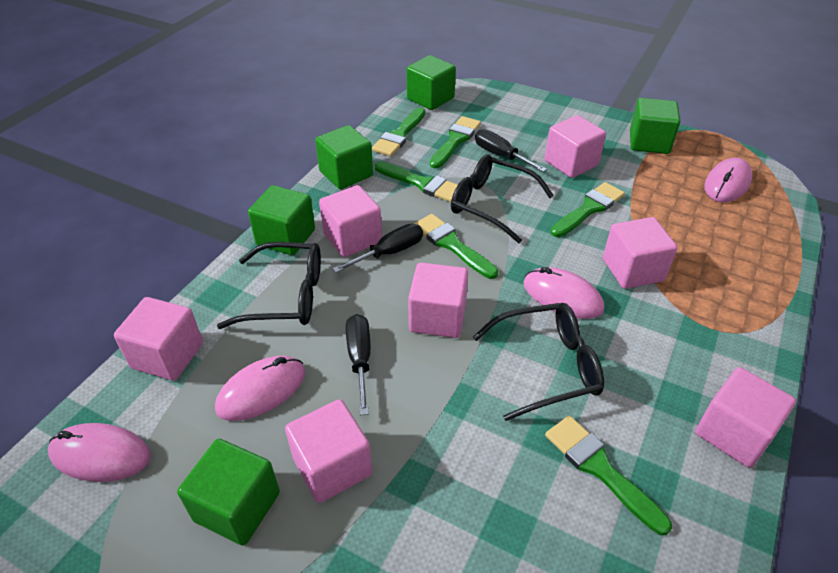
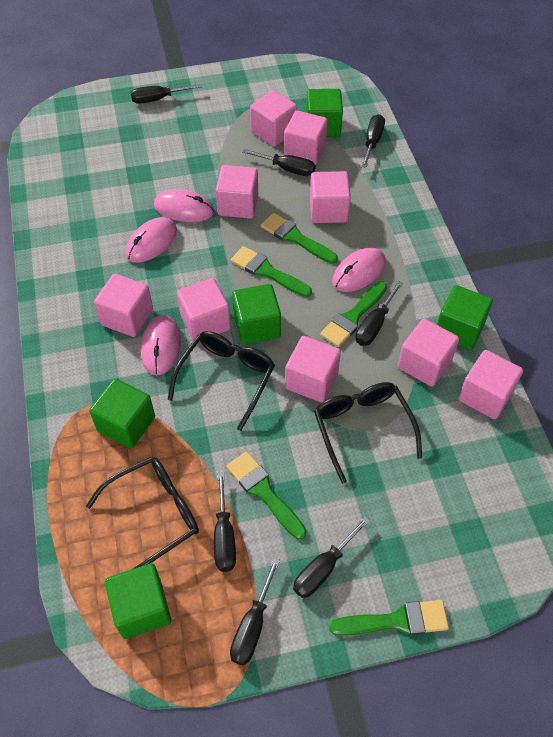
black screwdriver: [332,224,423,273] [346,314,371,415] [475,129,547,172] = 3 -> [130,84,202,104] [214,472,236,572] [230,558,280,666] [242,149,315,176] [293,516,370,598] [355,281,403,346] [361,114,385,168] = 7
green brush: [372,107,425,156] [375,162,458,202] [414,214,498,279] [430,116,481,168] [545,415,672,535] [551,182,625,237] = 6 -> [227,451,307,540] [231,246,312,297] [261,213,338,264] [320,282,387,347] [329,600,449,636] = 5
pink cube: [114,297,203,381] [285,399,372,503] [319,185,382,257] [408,262,468,338] [545,115,606,178] [603,217,678,289] [696,367,796,468] = 7 -> [94,274,153,337] [177,278,231,341] [216,165,258,219] [250,90,297,147] [284,111,328,165] [285,336,341,402] [310,171,351,223] [398,319,459,387] [458,350,523,419] = 9

